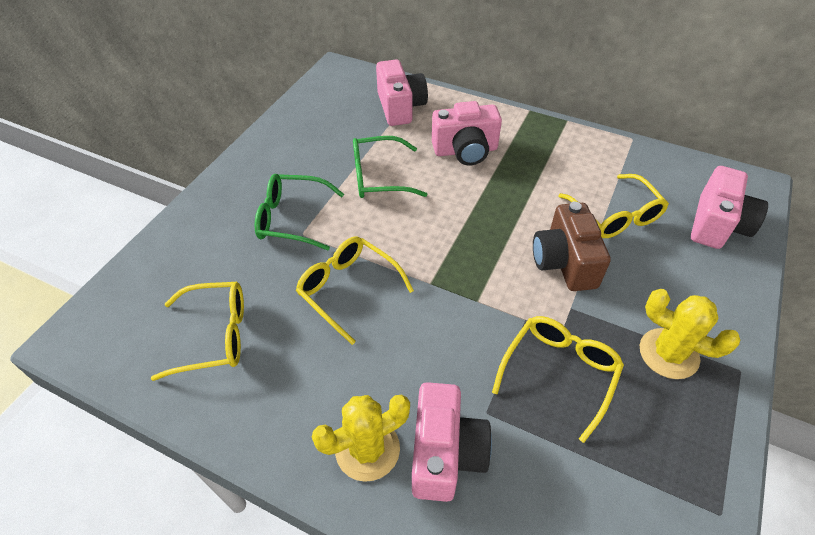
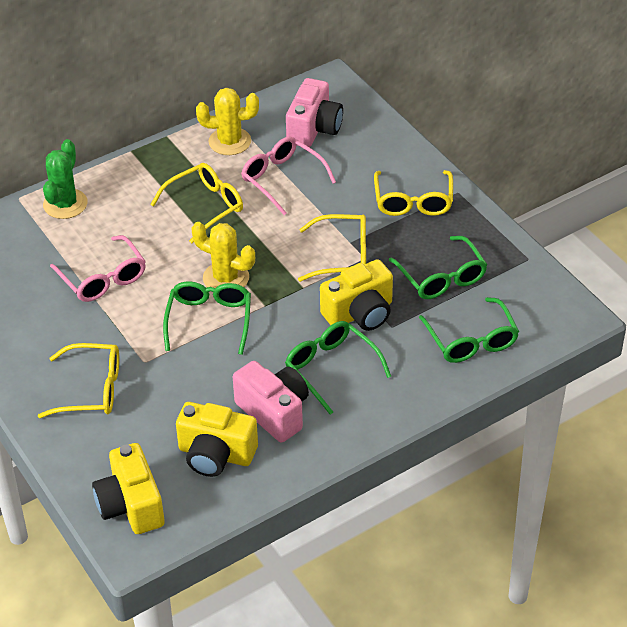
brown camera: [533,202,611,291] = 1 -> none = 0
green cactus: none = 0 -> [43,139,88,219] = 1
green glasses: [255,174,344,251] [353,136,427,198] = 2 -> [163,281,251,355] [285,321,391,415] [389,236,487,299] [419,297,519,363] = 4
pink camera: [376,60,428,126] [412,382,492,502] [432,101,502,165] [691,166,768,249] = 4 -> [233,361,309,442] [286,78,343,147] = 2
pink glasses: none = 0 -> [50,235,146,302] [241,137,336,215] = 2
yellow camera: none = 0 -> [92,443,165,534] [176,402,258,477] [320,259,393,331] = 3

